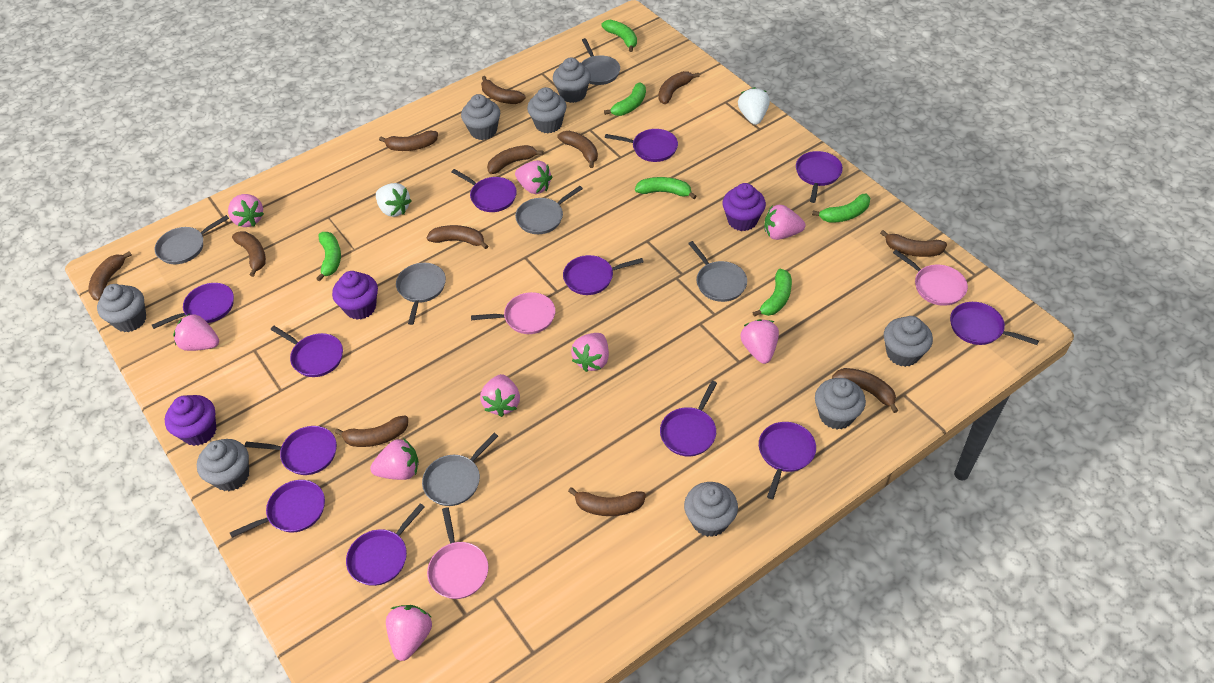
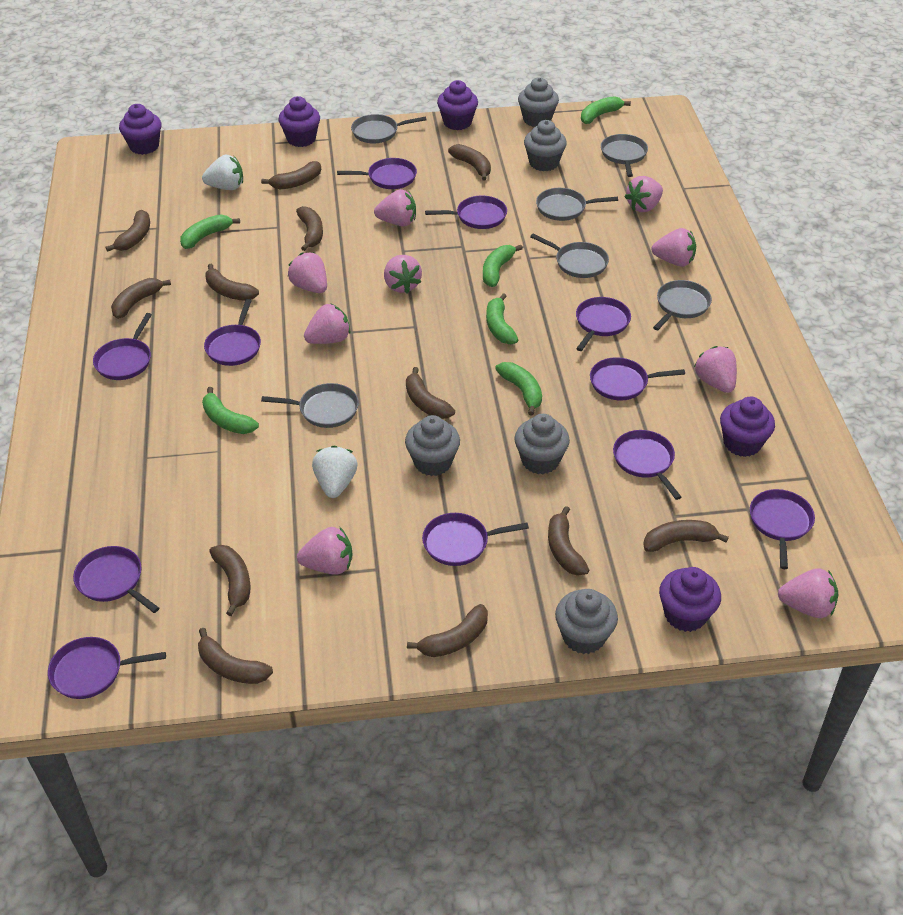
grey cupcake: [97,284,146,332] [197,439,249,491] [461,94,500,140] [527,87,567,133] [553,57,591,103] [684,482,738,537] [815,378,866,429] [884,316,933,367] = 8 -> [405,415,460,476] [514,414,570,474] [518,77,559,127] [524,120,567,171] [555,589,618,654] = 5
pink pan: [427,508,488,599] [471,292,555,334] [893,250,968,306] = 3 -> none = 0
purple cupcake: [165,395,216,446] [332,271,378,320] [722,183,766,231] = 3 -> [119,104,162,155] [278,96,320,147] [437,80,478,130] [659,567,721,632] [720,397,775,457] = 5
purple pan: [152,283,234,329] [230,480,325,538] [245,426,337,475] [270,326,343,377] [346,503,425,586] [451,169,517,212] [563,255,643,295] [605,129,678,162] [660,381,717,456] [759,422,816,499] [796,151,843,203] [950,302,1039,345] = 12 -> [48,637,166,699] [73,546,159,613] [93,313,152,380] [204,299,261,366] [337,158,417,189] [422,513,529,566] [425,195,507,229] [576,297,631,351] [590,357,685,400] [613,430,682,500] [750,489,815,569] = 11

